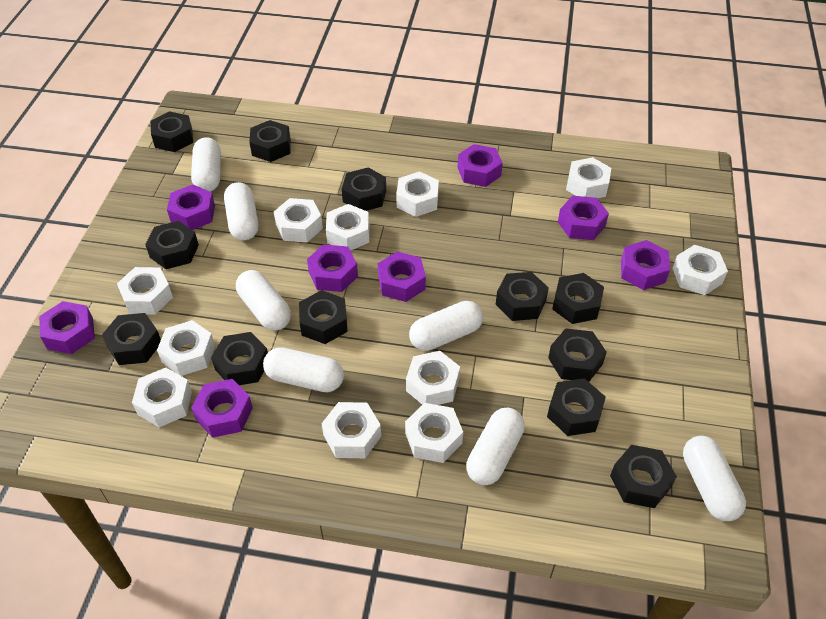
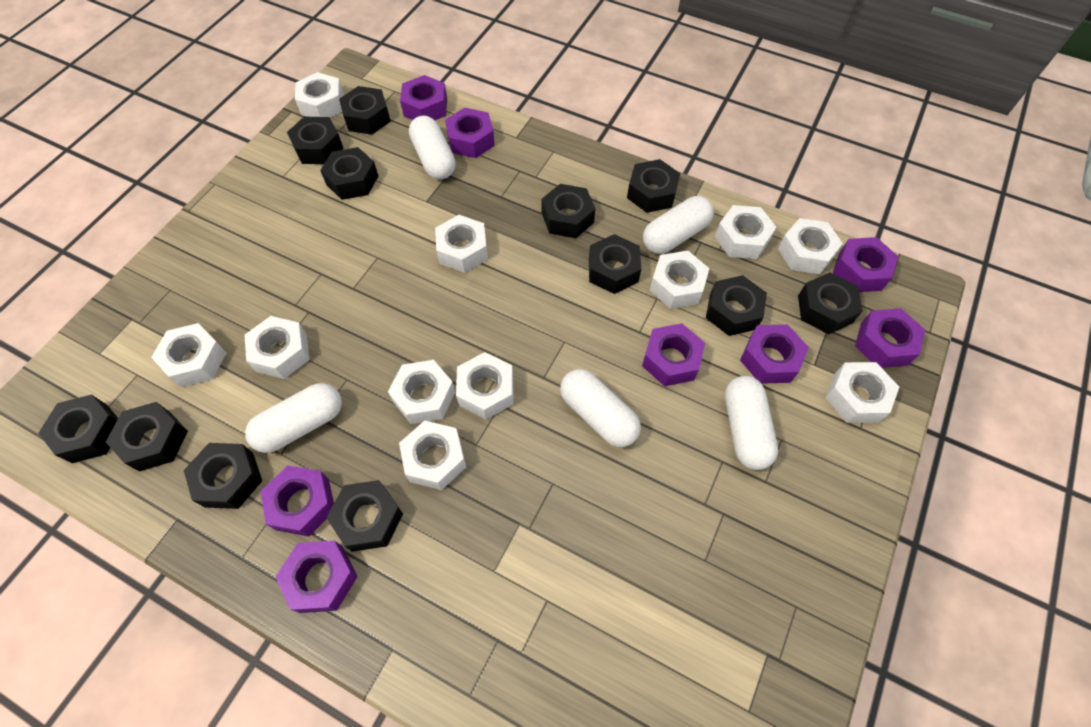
white capsule: [191,137,221,192] [224,182,258,240] [236,270,291,331] [263,347,344,392] [409,301,483,351] [466,408,525,485] [683,436,746,521] = 7 -> [245,383,342,453] [409,115,456,180] [560,369,641,447] [643,196,714,254] [725,376,778,470] = 5

